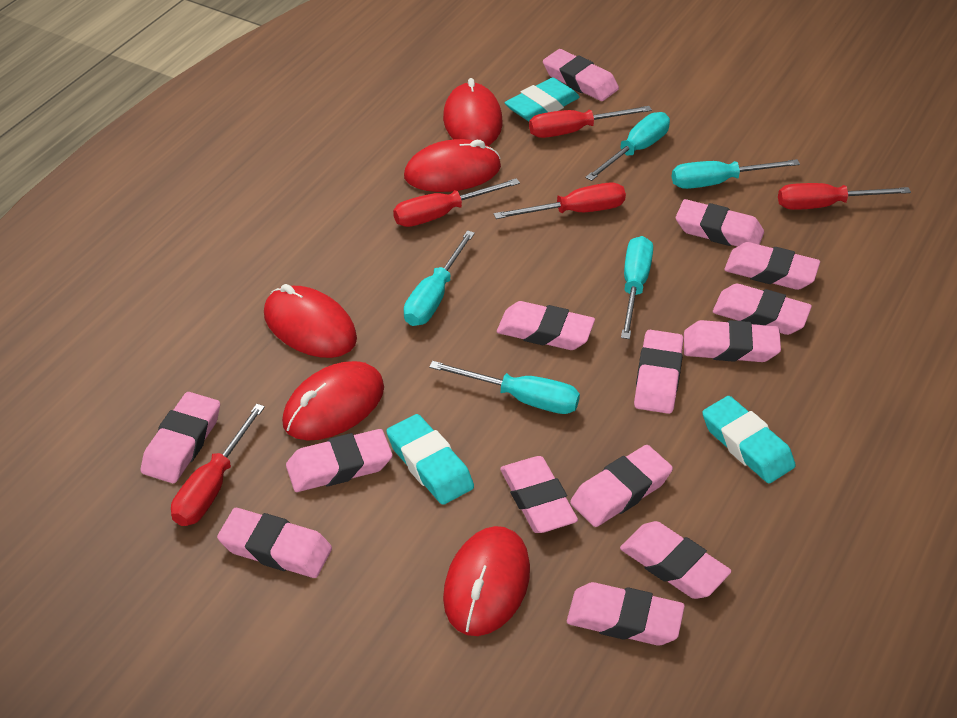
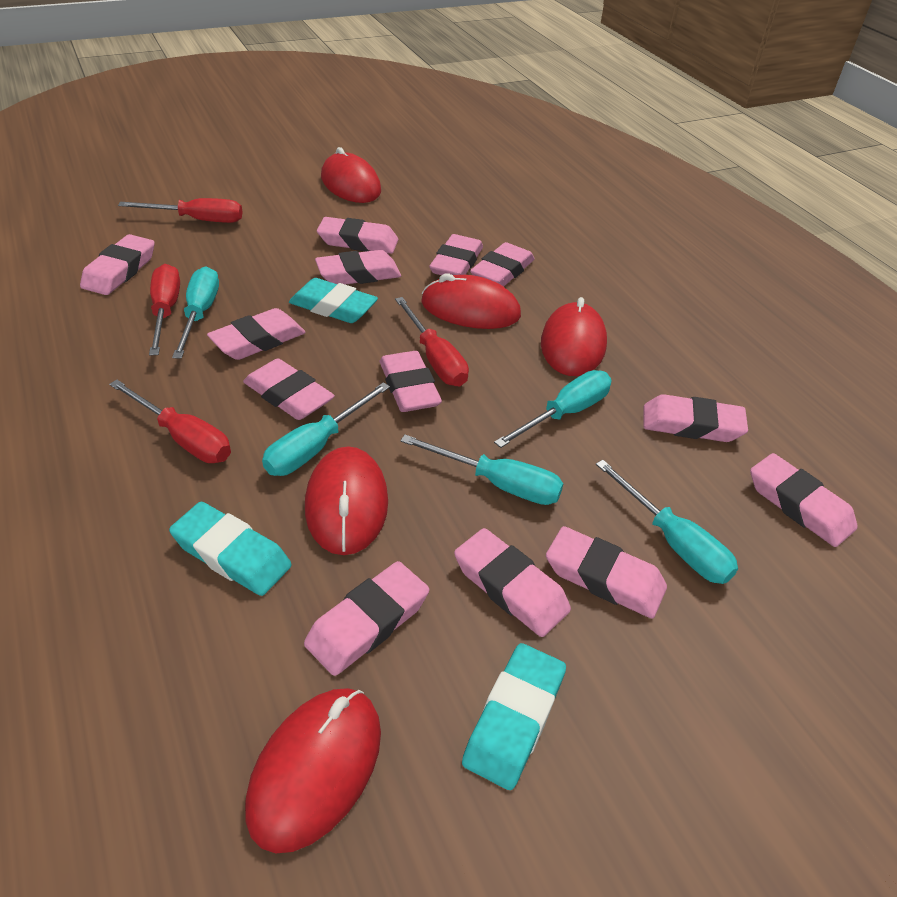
pink eraser: [141,392,220,483] [217,508,332,578] [286,429,392,492] [497,301,595,350] [500,456,578,533] [543,49,619,101] [567,582,685,646] [570,445,673,527] [620,521,732,599] [634,330,683,414] [676,199,764,247] [684,320,781,362] [713,284,812,335] [724,242,820,290] = 14 -> [80,234,155,295] [207,308,306,360] [243,359,335,420] [304,561,429,676] [315,250,401,285] [317,217,398,254] [380,351,442,412] [429,234,483,275] [454,528,571,637] [470,242,534,287] [546,526,667,619] [643,394,748,442] [750,453,858,547] = 13
red screwdriver: [171,404,265,526] [393,178,520,227] [494,183,626,219] [529,106,652,138] [778,183,911,210] = 5 -> [109,380,231,463] [118,198,242,223] [149,264,180,355] [395,297,469,386] = 4

